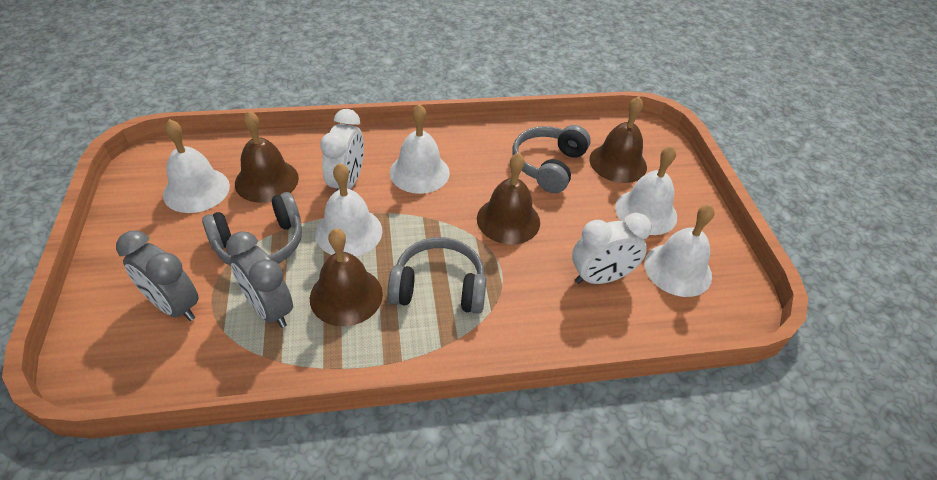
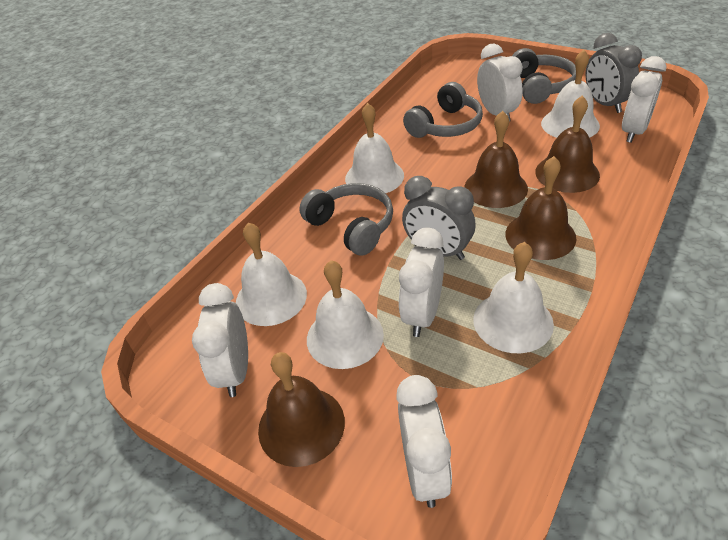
white clock: [320,109,364,190] [572,213,652,284] = 2 -> [192,283,248,397] [396,375,452,508] [399,228,444,337] [477,44,523,122] [622,56,666,143] = 5

